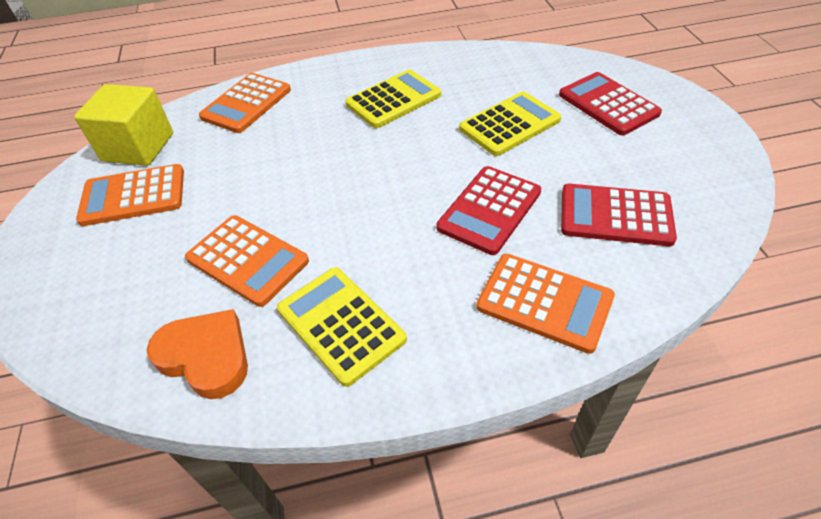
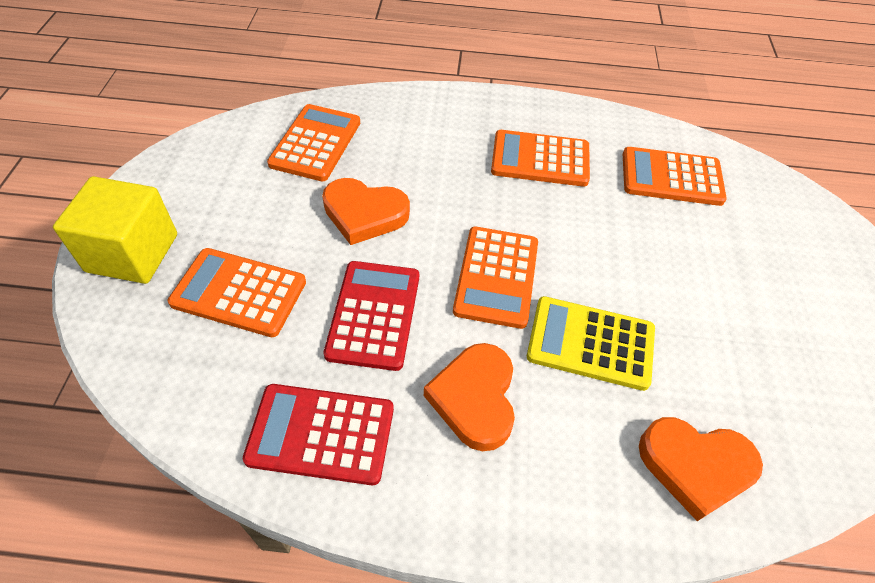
orange calculator: [76,164,184,226] [185,215,309,307] [199,73,291,133] [476,254,615,354] = 4 -> [168,248,306,337] [267,104,360,181] [453,227,538,329] [491,130,590,187] [623,147,727,206] = 5
orange heart: [147,309,248,399] = 1 -> [322,178,410,245] [424,343,515,451] [639,417,763,521] = 3
red calculator: [436,166,541,255] [559,72,662,135] [561,184,677,246] = 3 -> [243,384,394,485] [324,261,419,371] = 2
yellow calculator: [277,267,407,387] [345,70,441,128] [459,91,561,156] = 3 -> [527,296,655,391] = 1

